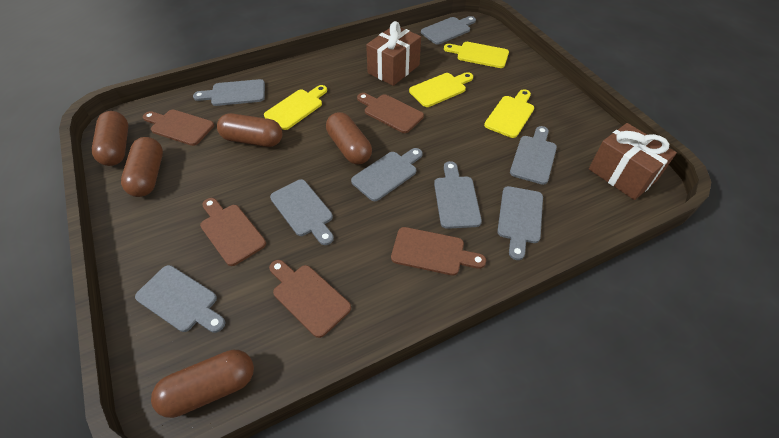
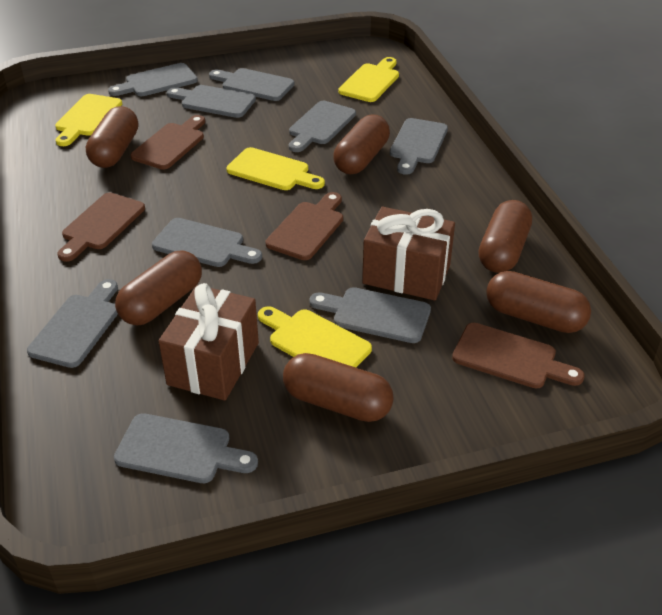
brown capsule: [92,111,128,166] [121,137,163,197] [151,350,254,418] [217,113,283,147] [326,112,372,165] = 5 -> [86,106,138,168] [115,251,202,325] [283,353,394,422] [333,114,390,174] [479,200,532,273] [486,271,591,333] = 6
brown cutting board: [143,110,214,146] [200,198,266,266] [269,260,351,338] [357,93,424,133] [391,227,486,276] = 5 -> [57,193,145,262] [130,115,205,169] [265,192,343,260] [452,323,585,388] = 4
grey cutting board: [135,265,225,333] [193,79,265,106] [270,179,334,245] [351,148,423,201] [421,16,476,45] [434,161,482,229] [497,186,543,260] [510,126,557,185] = 8 -> [27,279,118,368] [108,63,198,96] [114,413,258,483] [152,218,262,267] [167,85,256,118] [209,68,294,101] [289,101,356,152] [309,287,431,343] [390,118,448,175] = 9

